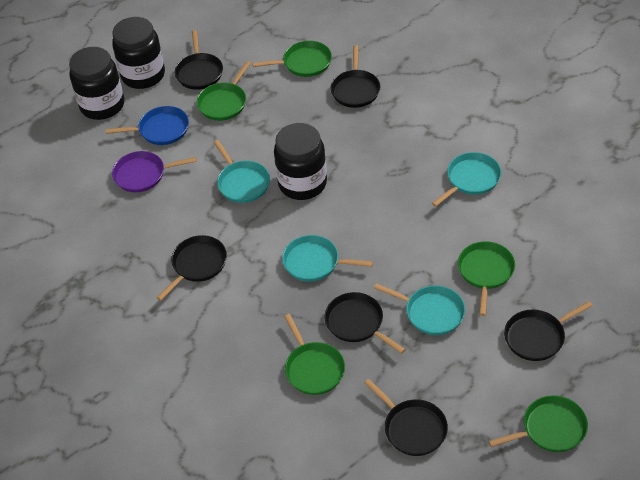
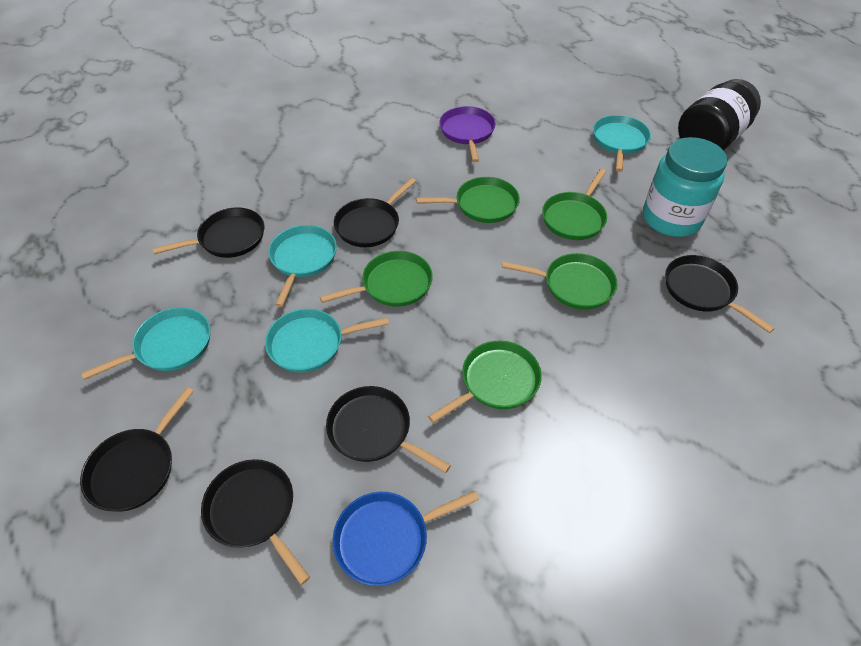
black jar: [69,47,124,120] [112,17,165,89] [274,123,327,200] = 3 -> [678,79,761,150] = 1
turquoise jar: none = 0 -> [643,137,727,237] = 1

